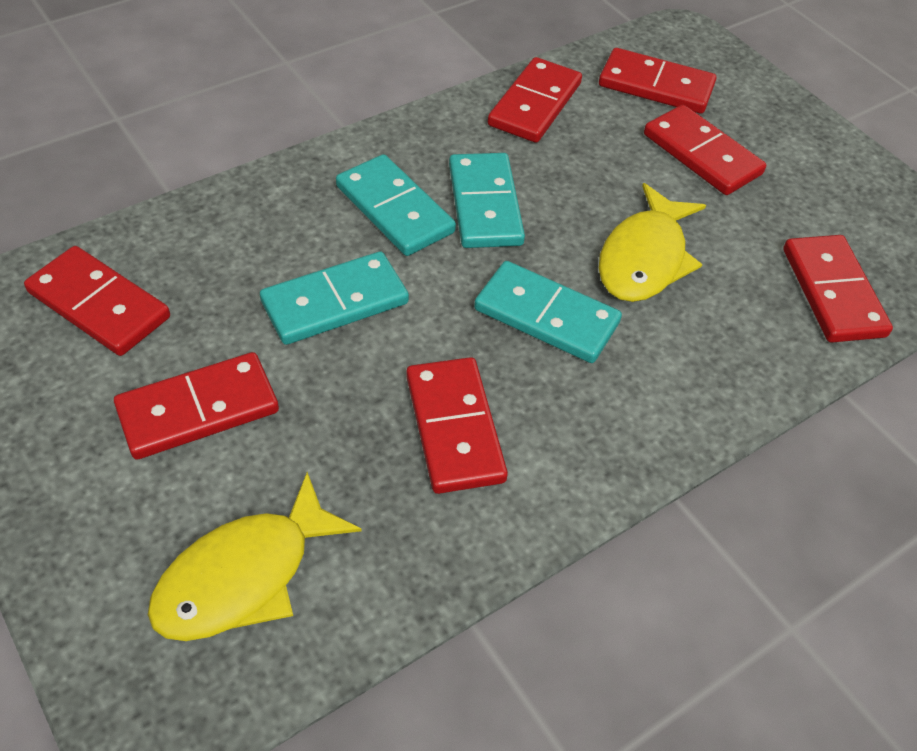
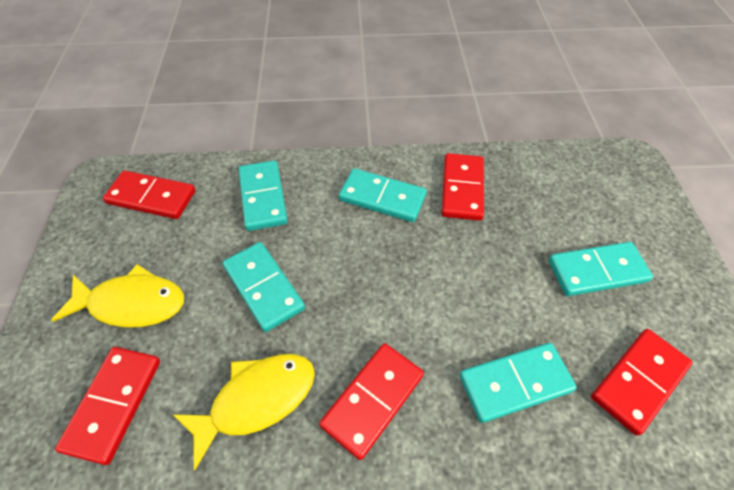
red domino: [24,246,170,356] [114,352,279,460] [406,357,508,494] [488,57,582,143] [599,48,716,114] [644,105,766,195] [783,235,893,343] = 7 -> [55,347,160,465] [103,170,196,219] [319,343,424,460] [442,153,484,221] [591,329,693,436] = 5
turquoise domino: [260,251,409,345] [336,154,456,256] [449,153,525,248] [474,261,622,363] = 4 -> [223,242,305,332] [239,160,288,231] [339,168,427,222] [460,343,577,423] [549,242,653,296] = 5

